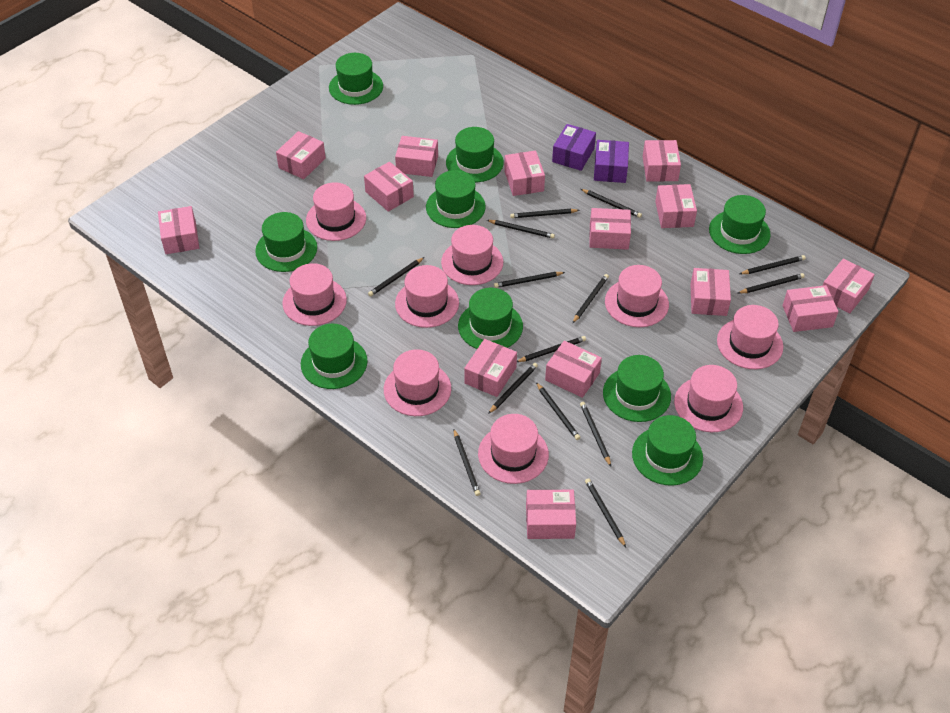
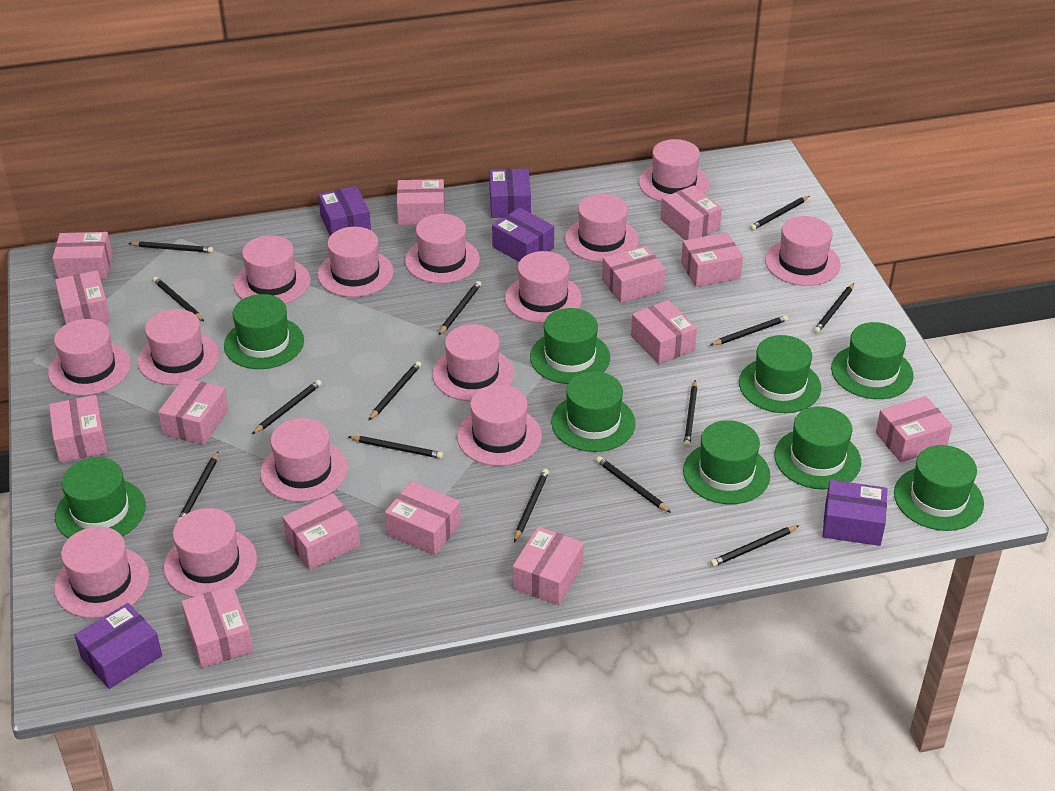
pink hat: [282,263,347,326] [306,182,366,241] [384,349,451,416] [395,265,459,328] [441,225,503,285] [478,414,549,484] [605,265,669,327] [674,365,743,432] [717,305,783,369] = 9 -> [48,319,131,396] [54,526,149,618] [138,309,219,385] [164,508,257,597] [234,235,310,304] [260,418,348,502] [318,227,394,297] [405,214,480,283] [432,324,514,401] [457,385,542,466] [505,251,582,323] [565,194,639,262] [639,139,709,202] [765,216,841,286] = 14
purple box: [552,124,596,171] [594,140,629,183] = 2 -> [74,603,162,689] [318,186,371,236] [489,169,531,218] [492,207,554,262] [822,480,887,546] = 5

